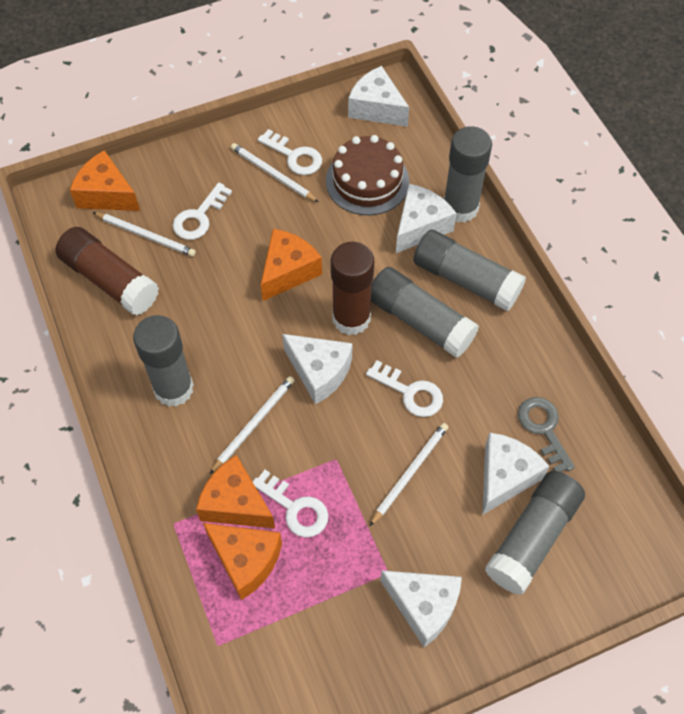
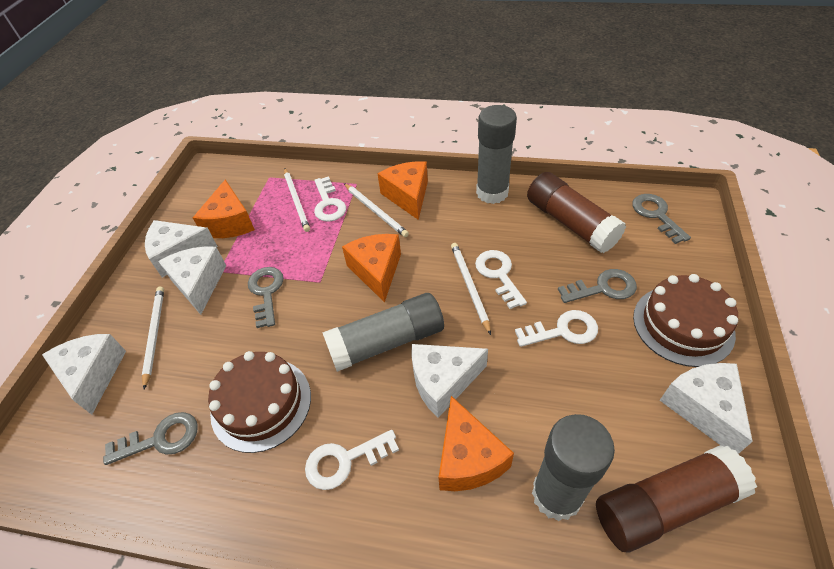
brown cake: [326,135,409,215] = 1 -> [208,351,311,453] [633,274,738,367] = 2
grey glue stick: [133,315,194,407] [371,267,479,358] [413,230,526,312] [444,126,492,223] [485,471,585,595] = 5 -> [323,293,444,372] [476,105,517,204] [532,414,615,521] = 3
grey key: [518,397,575,472] = 1 -> [103,412,198,465] [248,267,284,328] [558,269,637,303] [632,194,691,244] = 4

